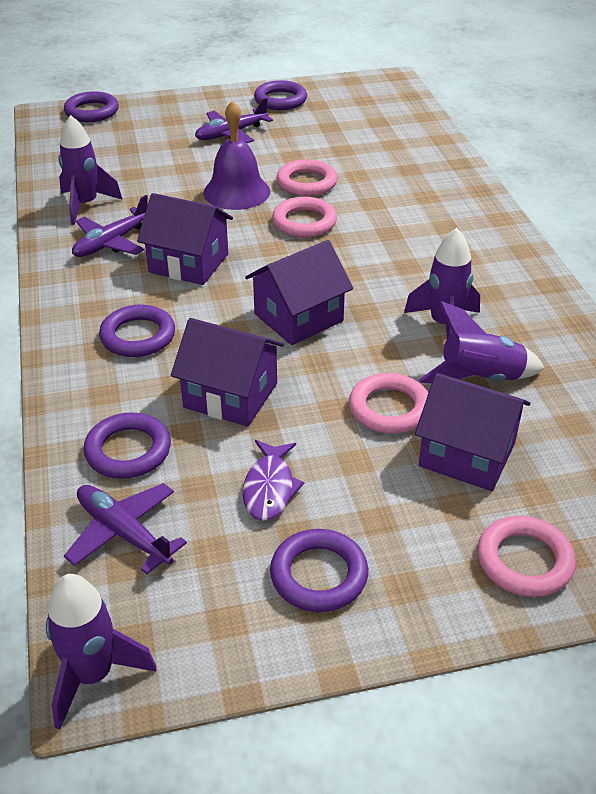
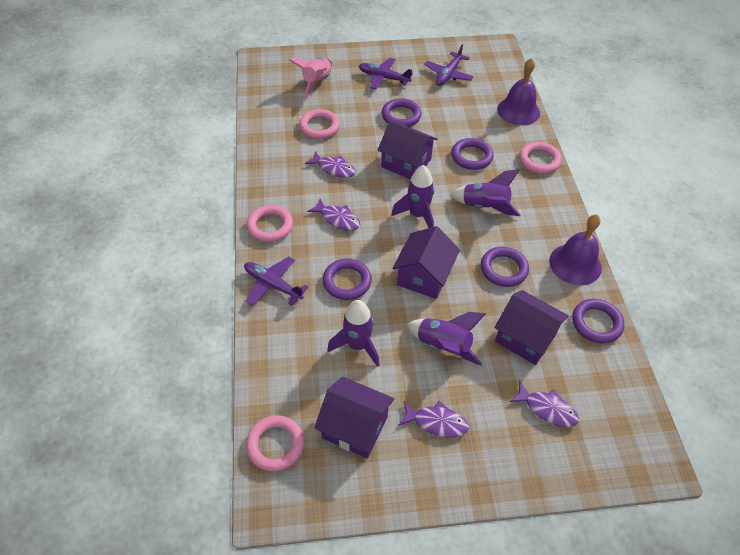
pink rocket: none = 0 -> [289,57,332,99] = 1
purple bell: [203,101,270,210] = 1 -> [497,58,540,125] [549,214,602,285] = 2
purple fish: [243,440,304,521] = 1 -> [305,151,356,178] [307,199,360,231] [398,401,469,437] [509,381,579,427] = 4

